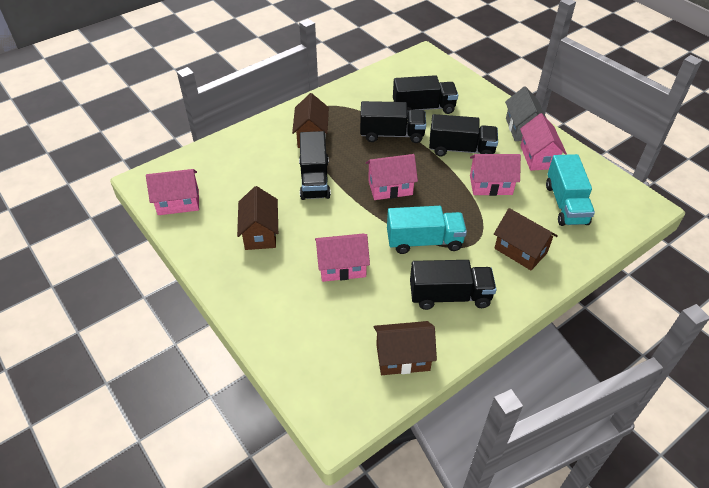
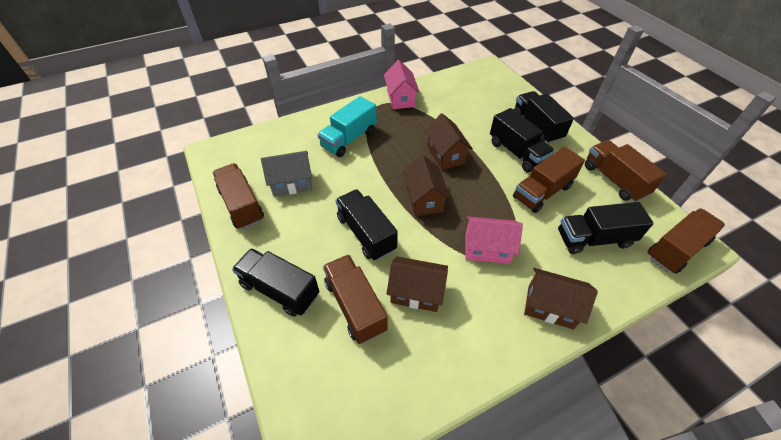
brown truck: none = 0 -> [212,163,264,229] [323,255,388,344] [513,147,585,213] [585,140,667,202] [648,208,725,274] = 5
pink house: [146,169,199,215] [315,234,370,282] [366,154,418,200] [470,154,521,196] [520,113,567,171] = 5 -> [384,60,420,109] [466,216,523,264] = 2
turquoise truck: [387,206,467,254] [546,154,595,226] = 2 -> [317,96,377,157] = 1

